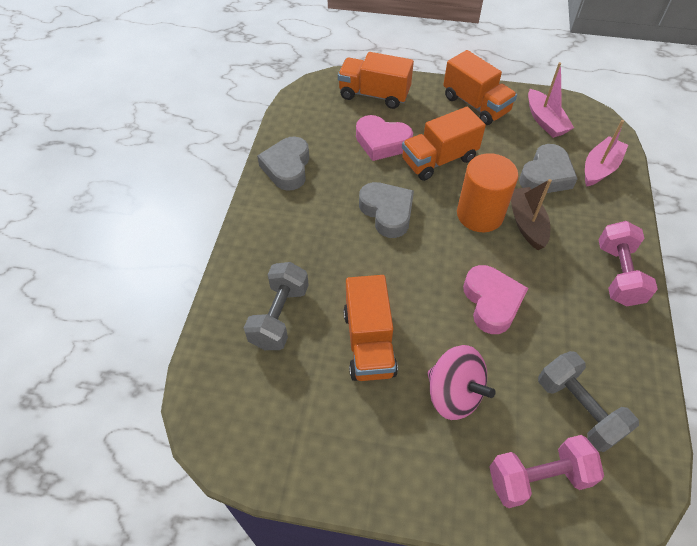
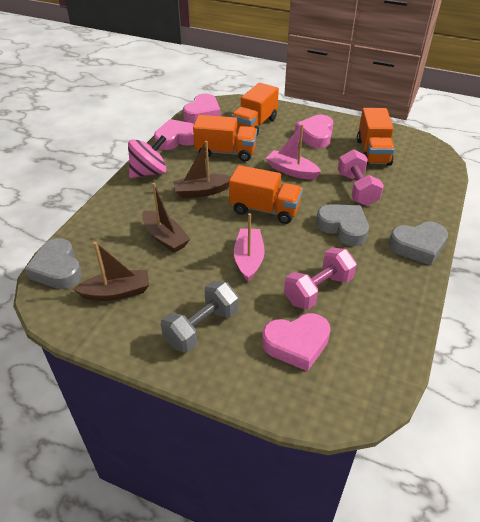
brown boat: [511,179,552,250] = 1 -> [73,242,149,301] [142,183,190,253] [173,141,231,198] = 3
grey dumbbell: [244,262,309,350] [538,351,639,452] = 2 -> [161,281,238,353] = 1
orange cylinder: [457,153,518,232] = 1 -> none = 0
pink heart: [356,115,413,161] [463,265,528,334] = 2 -> [154,119,194,150] [183,94,220,123] [262,313,331,371] [295,115,334,148] = 4

